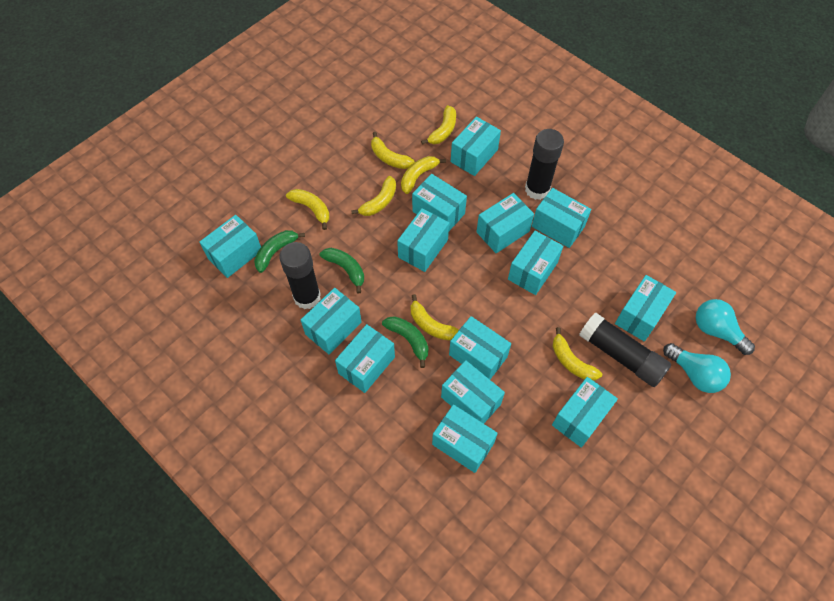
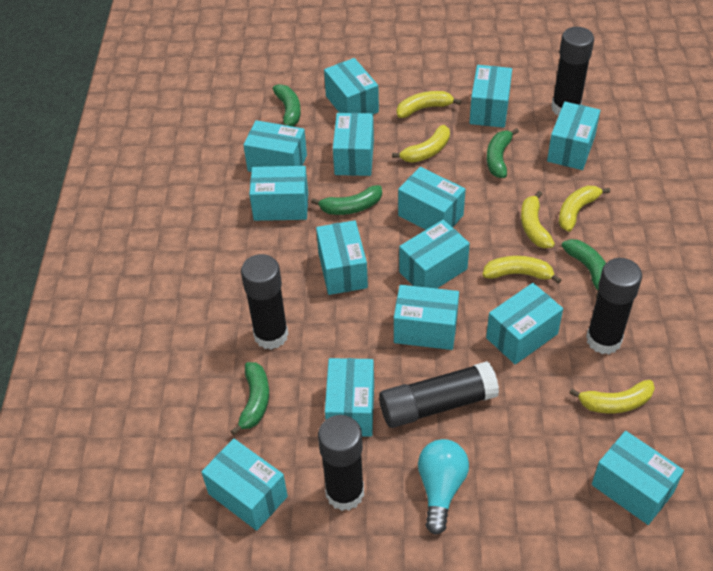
black glue stick: [279,242,321,309] [525,129,564,200] [579,312,671,387] = 3 -> [241,254,288,350] [318,415,364,511] [379,361,499,428] [551,27,594,116] [586,258,642,354] = 5
green banana: [254,230,305,273] [320,248,364,293] [382,316,428,368] = 3 -> [231,362,269,435] [273,84,301,126] [311,185,382,215] [486,128,519,178] [562,239,606,298] = 5
turquoise light bulb: [663,343,731,393] [696,299,755,355] = 2 -> [418,439,469,535] = 1
yellow banana: [286,189,330,230] [351,176,396,216] [371,132,415,169] [401,156,446,194] [411,294,459,340] [421,105,456,145] [553,327,602,381] = 7 -> [392,125,450,163] [397,91,461,118] [483,256,561,284] [521,191,555,248] [559,186,610,232] [569,380,655,413] = 6

